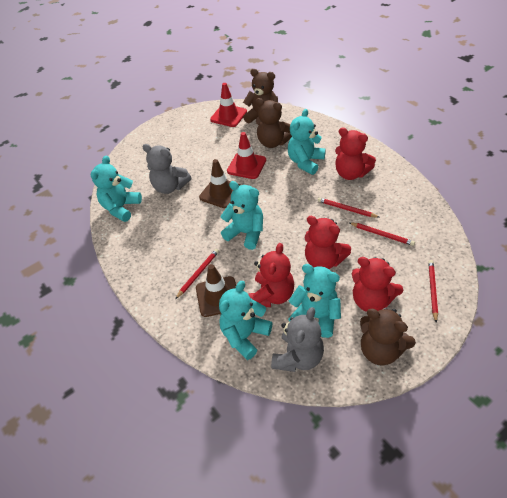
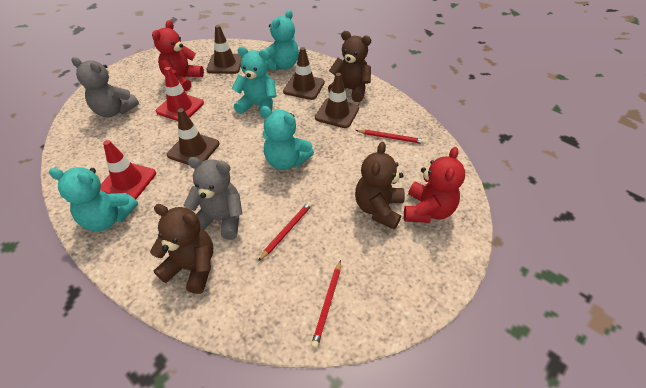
brown traffic cone: [196,264,236,317] [199,159,240,208] = 2 -> [167,108,220,165] [206,25,242,74] [283,47,325,100] [315,73,359,128] = 4
red pencil: [175,249,219,299] [318,197,380,218] [349,222,415,246] [428,260,438,323] = 4 -> [258,202,312,261] [311,260,341,348] [356,130,426,144] = 3
red teddy bear: [249,243,294,307] [304,216,351,269] [335,127,376,180] [352,257,403,312] = 4 -> [152,20,204,91] [404,147,465,223] = 2
turquoise teddy bear: [91,156,142,222] [219,281,272,360] [220,181,263,250] [288,109,326,175] [288,264,341,338] = 5 -> [49,168,138,231] [232,46,276,118] [261,106,314,170] [265,10,299,71] = 4

